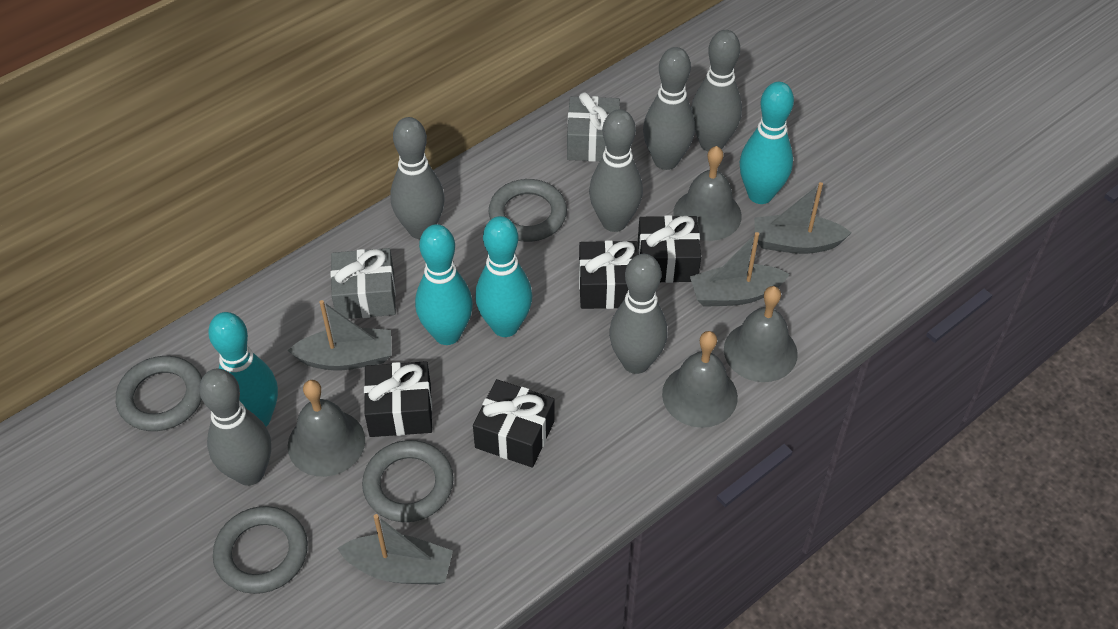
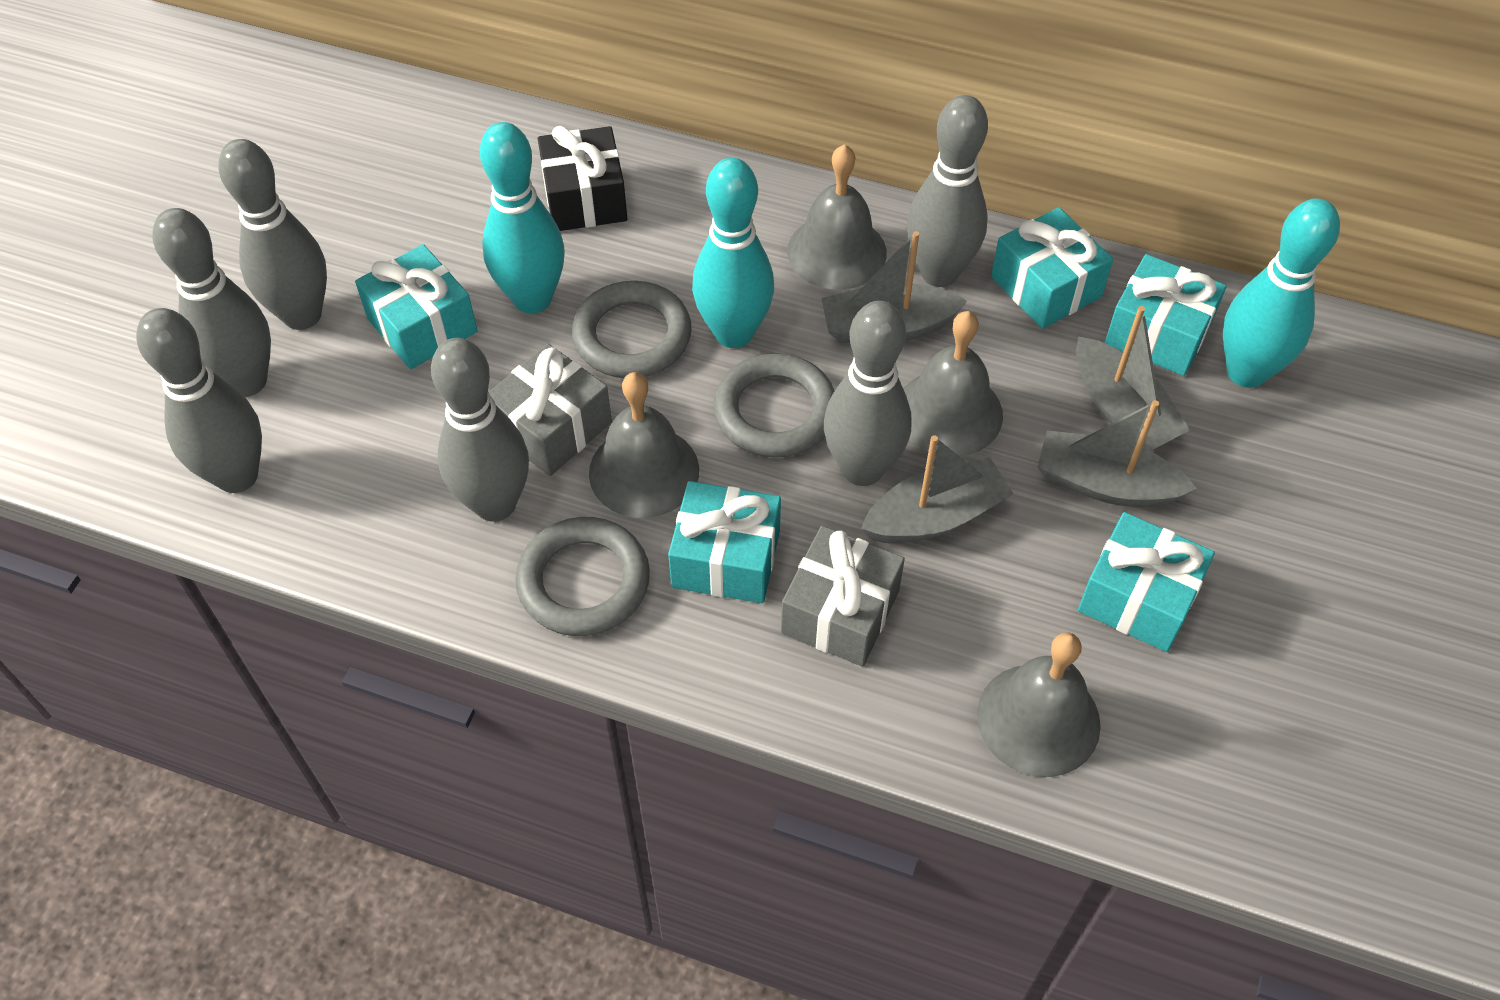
black gift: [364,361,432,437] [473,379,555,468] [579,240,639,309] [638,215,701,283] = 4 -> [538,126,627,231] = 1
grey ring: [116,356,202,431] [213,506,308,594] [362,440,454,522] [489,179,567,242] = 4 -> [515,517,650,636] [572,281,692,378] [713,353,834,458] = 3
turquoise bowling pin: [208,312,278,426] [415,224,473,345] [475,216,532,337] [740,82,794,204] = 4 -> [480,122,565,313] [692,158,774,348] [1223,199,1340,388] = 3
turquoise gift: none = 0 -> [355,244,478,369] [668,481,781,603] [991,207,1113,329] [1078,512,1215,652] [1105,254,1226,376] = 5

